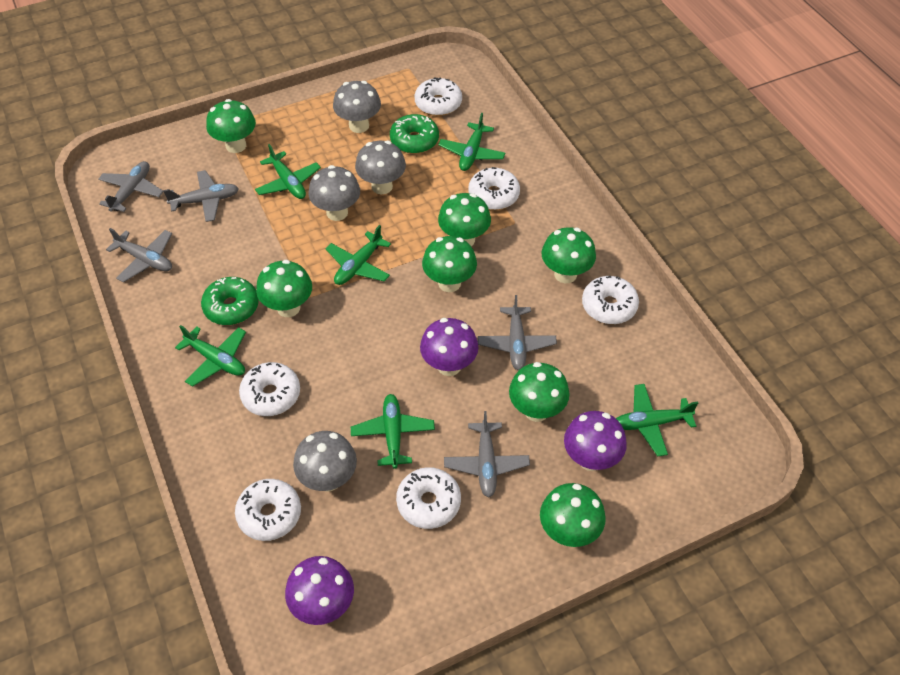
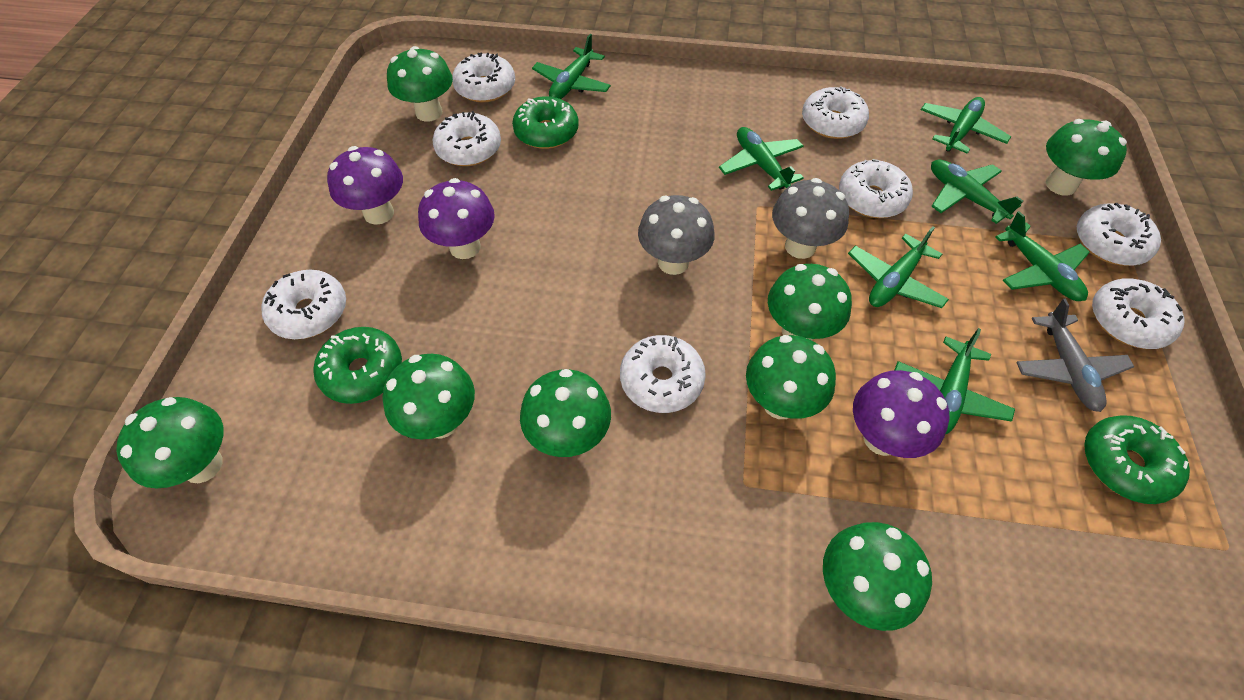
green donut: [201,277,259,325] [390,114,439,154] = 2 -> [313,327,402,404] [512,96,579,149] [1084,415,1190,504] = 3
green mushroom: [206,99,256,153] [256,260,312,317] [422,236,477,292] [438,193,491,246] [509,362,569,422] [540,483,606,547] [542,227,596,283] = 7 -> [116,397,224,489] [383,354,475,440] [387,46,453,122] [520,369,611,457] [746,335,836,419] [768,264,852,341] [823,522,932,631] [1046,119,1127,196] = 8
green plane: [175,325,246,387] [255,144,321,199] [325,225,391,285] [351,394,435,469] [438,113,506,171] [616,384,698,456] = 6 -> [532,34,611,99] [719,127,804,191] [848,226,949,308] [895,328,1015,434] [921,97,1011,154] [931,159,1023,224] [995,211,1090,301] = 7
grey mushroom: [293,431,357,492] [309,165,360,221] [333,81,381,133] [355,141,406,194] = 4 -> [638,195,714,275] [772,178,849,259] = 2
grey plane: [98,161,163,212] [106,228,172,283] [163,170,239,222] [444,411,530,497] [478,295,557,370] = 5 -> [1016,299,1134,412] = 1
white donut: [235,479,301,541] [239,362,300,416] [396,467,461,529] [414,77,462,116] [468,167,520,210] [582,276,639,324] = 6 -> [261,269,346,339] [433,111,501,166] [452,53,515,102] [620,335,706,413] [802,86,869,139] [839,159,913,218] [1077,203,1161,266] [1092,278,1184,349] = 8

